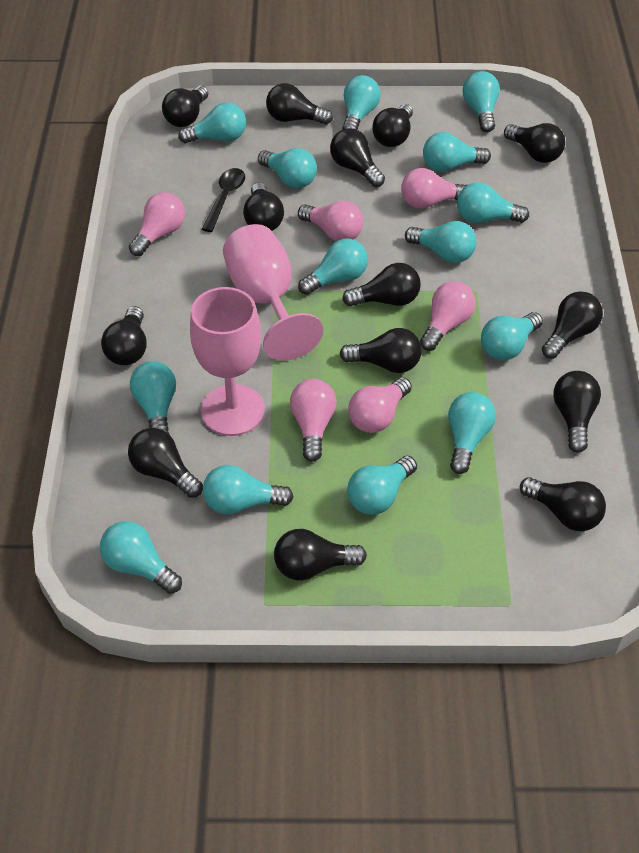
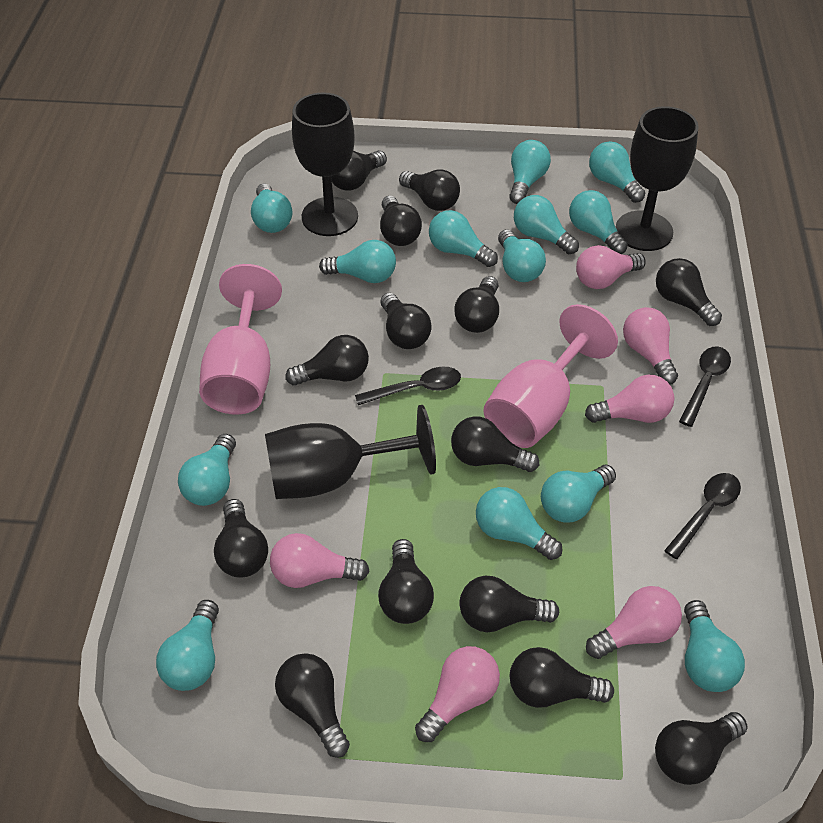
black goblet: none = 0 -> [265,405,436,499] [292,93,358,236] [616,106,699,251] = 3
black spoon: [202,168,245,232] = 1 -> [355,366,461,405] [664,473,741,559] [679,346,731,427] = 3
turquoise light bulb: [100,521,182,594] [130,361,176,434] [178,102,246,143] [203,465,293,514] [258,148,317,188] [298,238,368,295] [342,75,381,130] [347,456,417,515] [405,221,476,263] [423,132,491,172] [448,392,496,474] [457,182,529,223] [463,71,500,132] [481,312,543,360] = 14 -> [156,600,219,691] [178,434,236,506] [251,184,292,233] [319,240,396,283] [429,210,498,267] [476,487,562,560] [498,229,546,282] [509,140,551,204] [514,195,579,254] [541,465,616,523] [569,190,628,254] [589,141,645,203] [684,600,745,692] = 13

